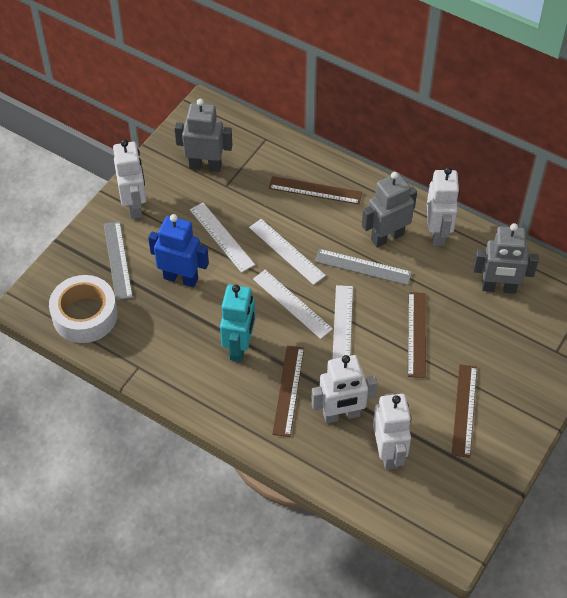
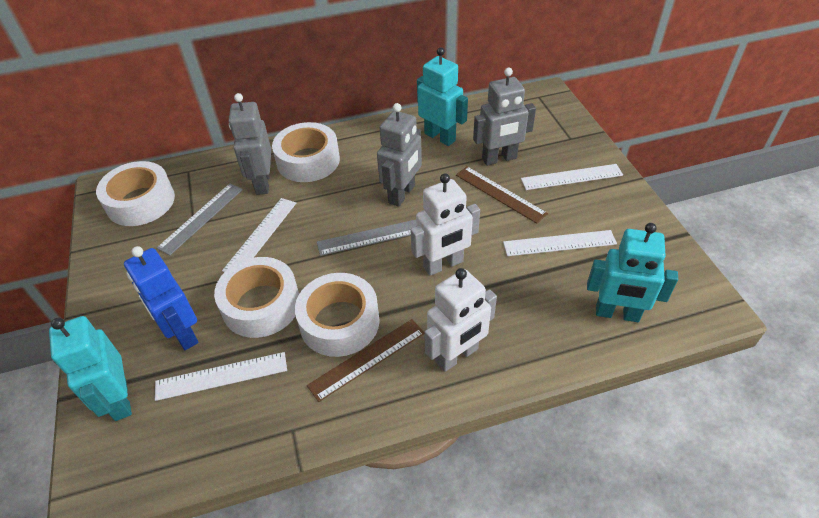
brown ruler: [269,176,362,204] [272,346,304,437] [408,292,426,378] [452,364,477,458] = 4 -> [307,319,425,402] [456,166,548,224] = 2
turquoise robot: [220,285,255,362] = 1 -> [49,316,132,421] [417,47,468,146] [587,223,678,322] = 3
white robot: [113,139,147,219] [311,355,377,423] [373,393,411,470] [427,167,460,246] = 4 -> [410,173,480,276] [424,268,497,372] = 2
white tape: [49,275,118,343] = 1 -> [96,161,175,226] [214,257,299,338] [272,122,340,182] [295,273,380,357] = 4

